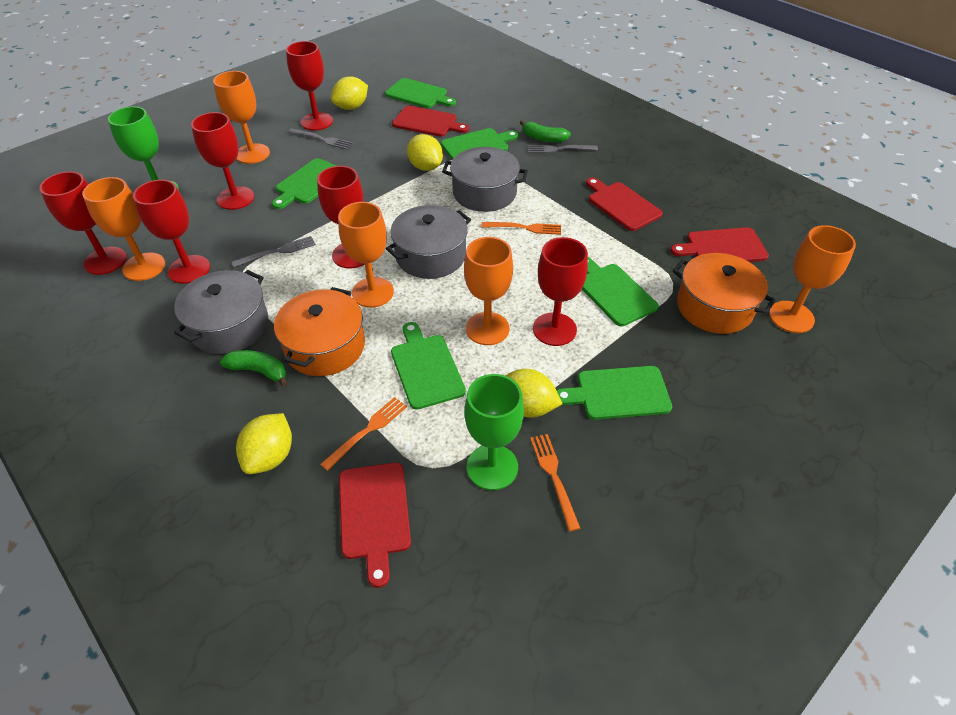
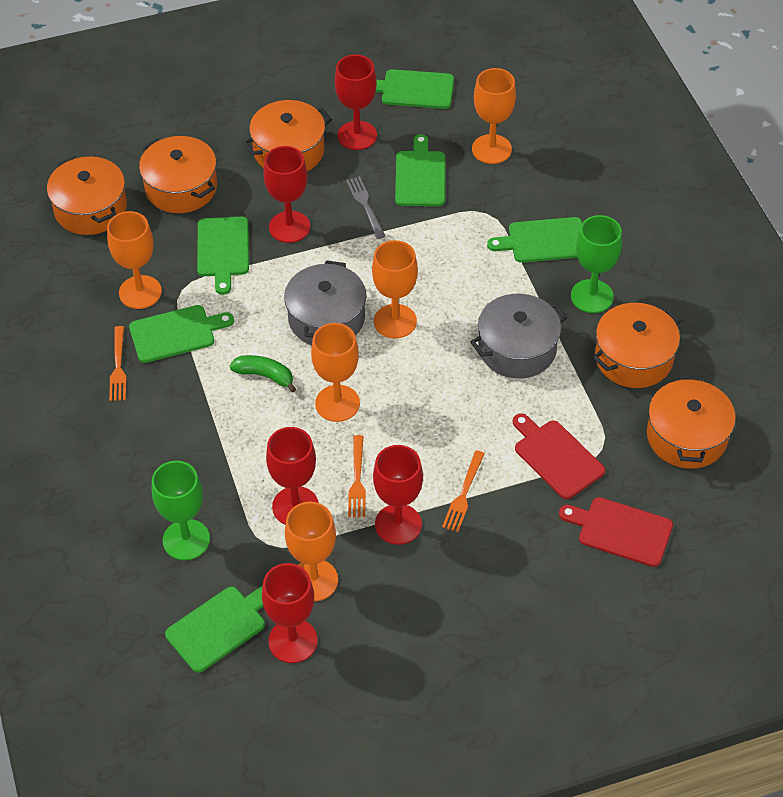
green banana: [220,350,288,387] [520,120,571,143] = 2 -> [230,355,296,393] = 1
grey fork: [232,236,316,267] [288,128,352,149] [527,145,598,153] = 3 -> [346,176,385,239] = 1
grey pot: [174,270,268,354] [386,205,471,279] [442,147,528,212] = 3 -> [284,260,366,345] [471,294,567,379] = 2
orange pot: [274,287,365,376] [673,253,776,334] = 2 -> [47,156,127,235] [139,136,217,213] [243,100,332,171] [593,303,681,388] [647,375,736,469] = 5
red cutting board: [339,463,411,588] [392,106,469,137] [586,178,663,231] [670,227,769,262] = 4 -> [513,413,605,499] [559,497,673,567] = 2
red goblet: [39,171,127,275] [133,180,210,284] [191,112,254,210] [286,41,333,131] [317,166,365,269] [533,237,588,346] = 6 -> [262,563,318,663] [263,146,310,243] [266,427,319,525] [335,54,377,150] [373,445,423,545] = 5
yellow lemon: [236,413,292,474] [331,76,368,110] [407,134,443,171] [505,369,563,418] = 4 -> none = 0

